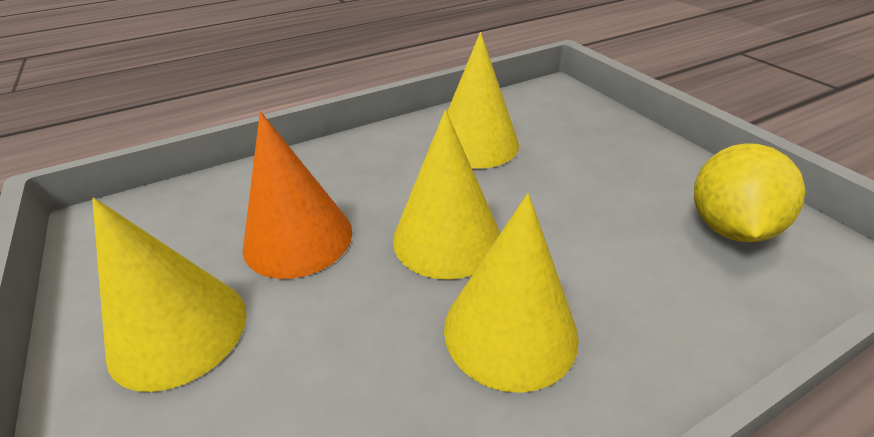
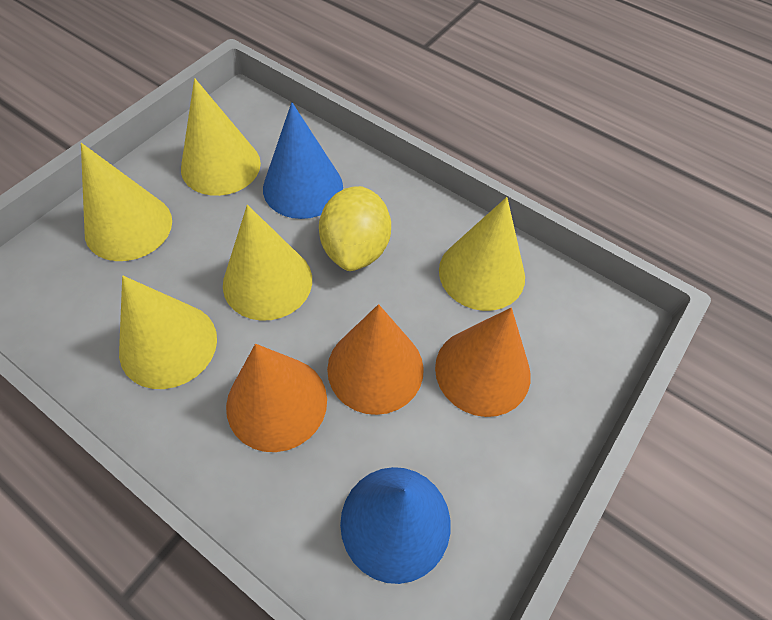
blue cone: none = 0 -> [263,102,343,219] [340,467,451,584] = 2
orange cone: [243,112,352,279] = 1 -> [226,344,327,452] [327,304,424,415] [435,308,531,417] = 3
yellow cone: [92,198,247,392] [393,110,500,280] [444,193,579,393] [447,32,519,169] = 4 -> [81,143,172,261] [119,276,217,389] [181,78,261,196] [223,205,312,321] [439,197,525,311] = 5

